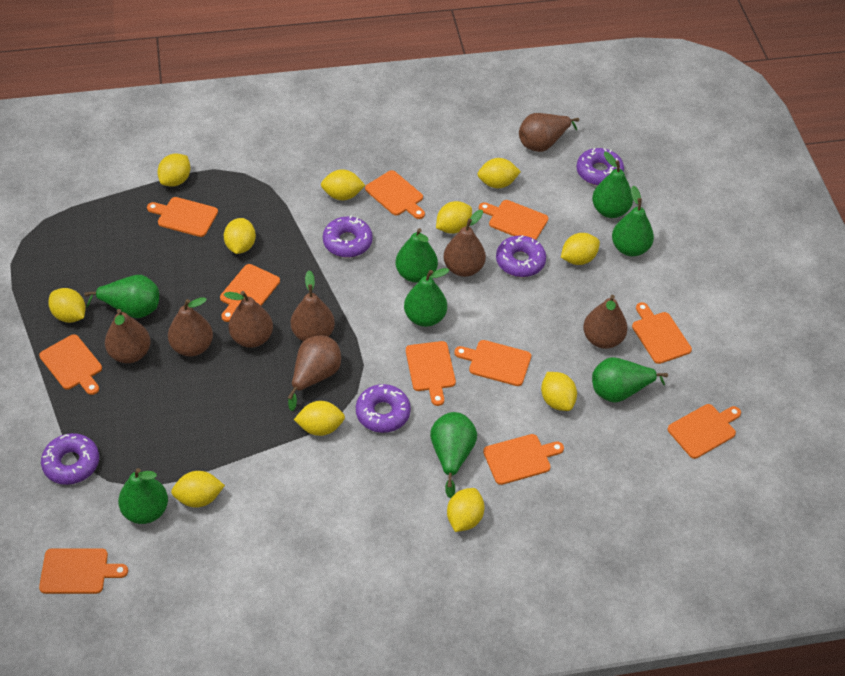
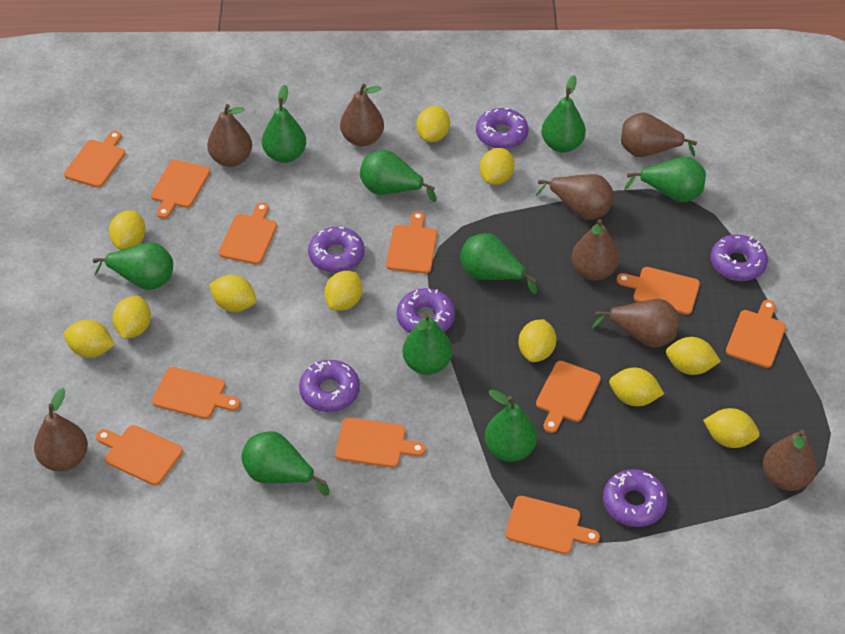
green pear: [84,275,159,318] [118,468,168,524] [396,228,438,283] [404,268,449,327] [430,412,477,498] [592,152,633,218] [592,357,668,403] [612,186,654,256] = 8 -> [93,242,173,290] [241,431,329,496] [262,85,306,163] [360,150,436,202] [402,313,452,375] [460,233,537,294] [485,390,537,462] [541,75,586,153] [624,157,706,202] = 9
purple donut: [41,433,99,485] [323,215,373,258] [356,384,411,433] [496,235,546,277] [576,148,624,186] = 5 -> [299,360,360,412] [308,227,365,273] [397,288,455,333] [476,108,528,149] [603,469,668,527] [711,234,768,281] = 6

